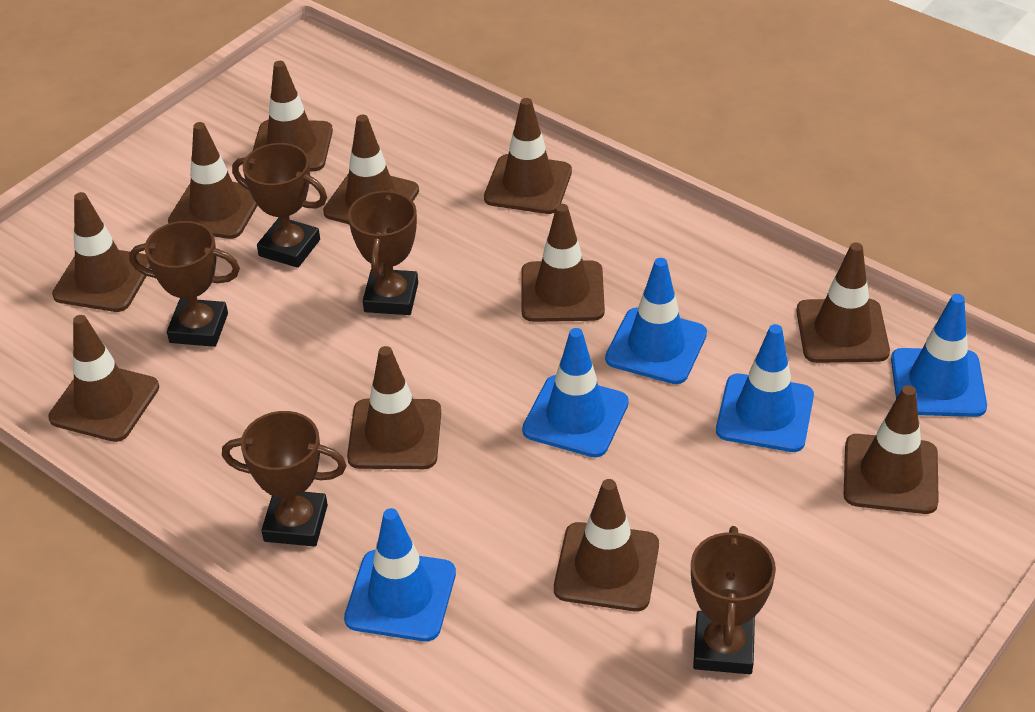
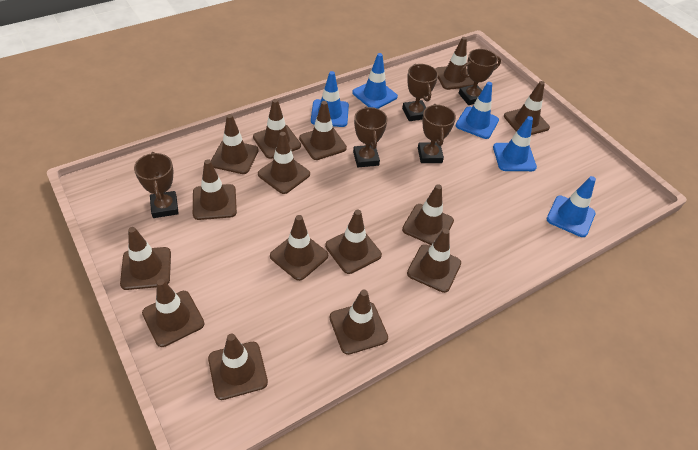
brown traffic cone: [48,315,159,442] [52,192,151,312] [168,122,258,239] [253,61,333,172] [323,115,419,224] [347,346,441,469] [484,98,572,214] [521,204,605,322] [554,479,659,611] [796,242,890,363] [844,385,939,514] = 11 -> [120,227,171,290] [142,279,205,347] [193,159,237,220] [208,334,268,400] [211,114,259,174] [253,99,301,159] [258,132,310,194] [270,215,328,281] [299,101,347,160] [325,210,382,274] [329,290,388,355] [402,184,454,245] [407,228,461,293] [435,37,474,90] [504,81,550,135] = 15

